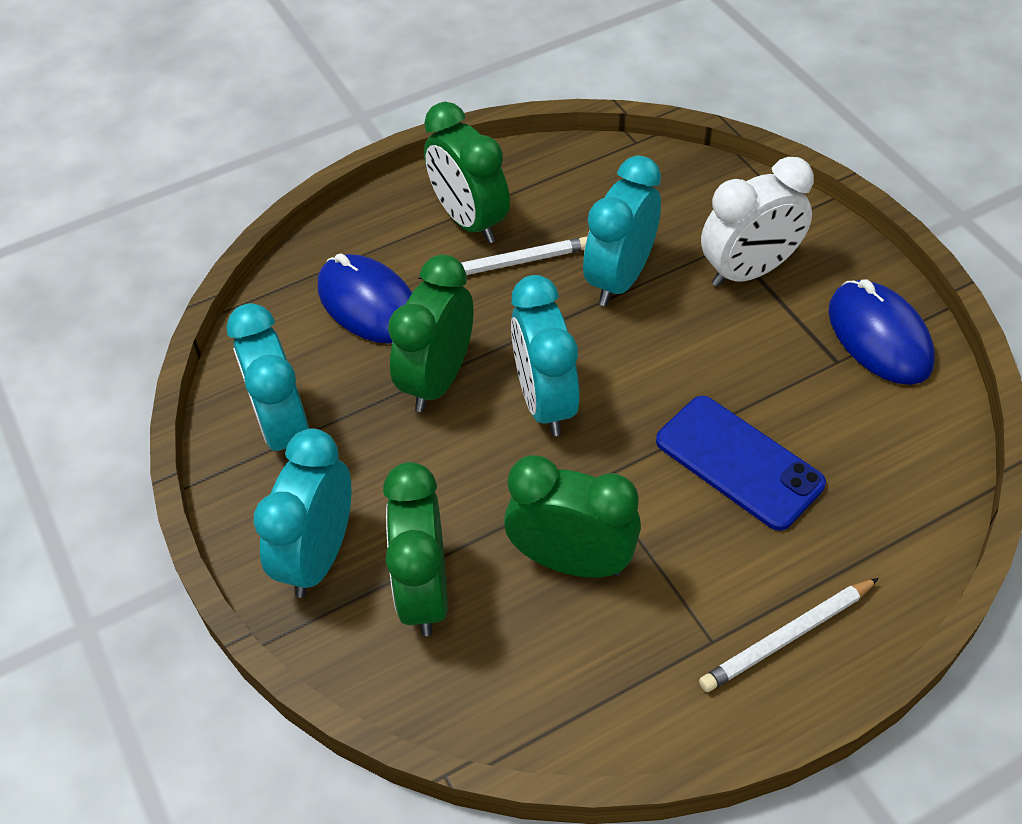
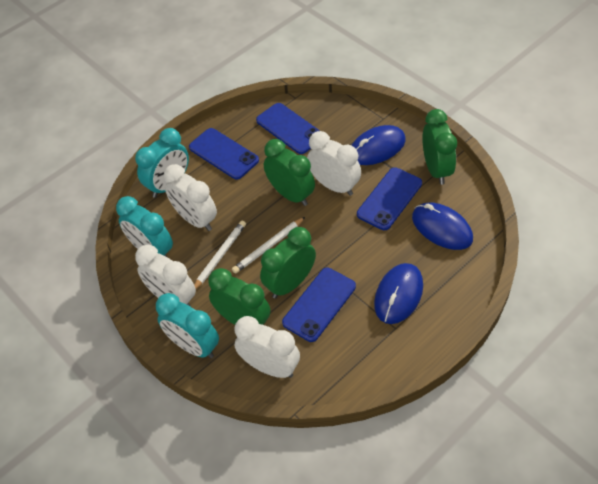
blue mouse: [318,253,412,344] [828,279,935,385] = 2 -> [352,125,406,165] [374,263,423,324] [412,202,473,250] = 3
blue phone: [656,396,826,531] = 1 -> [189,128,259,180] [256,103,320,154] [282,268,356,342] [357,167,422,230] = 4
turquoise clock: [226,303,309,451] [253,429,351,598] [511,275,580,436] [583,155,661,306] = 4 -> [116,196,173,257] [135,128,189,198] [156,293,219,358] = 3
white clock: [701,157,814,287] = 1 -> [135,245,196,307] [164,164,217,231] [235,316,300,378] [307,131,361,196] = 4

